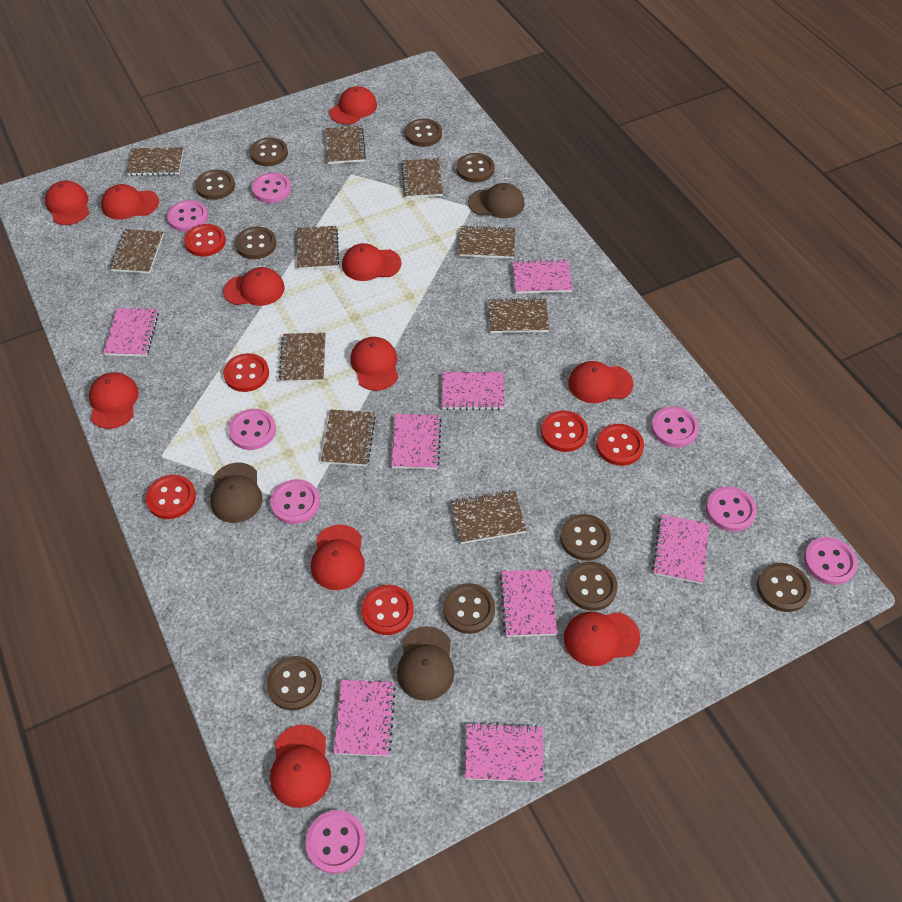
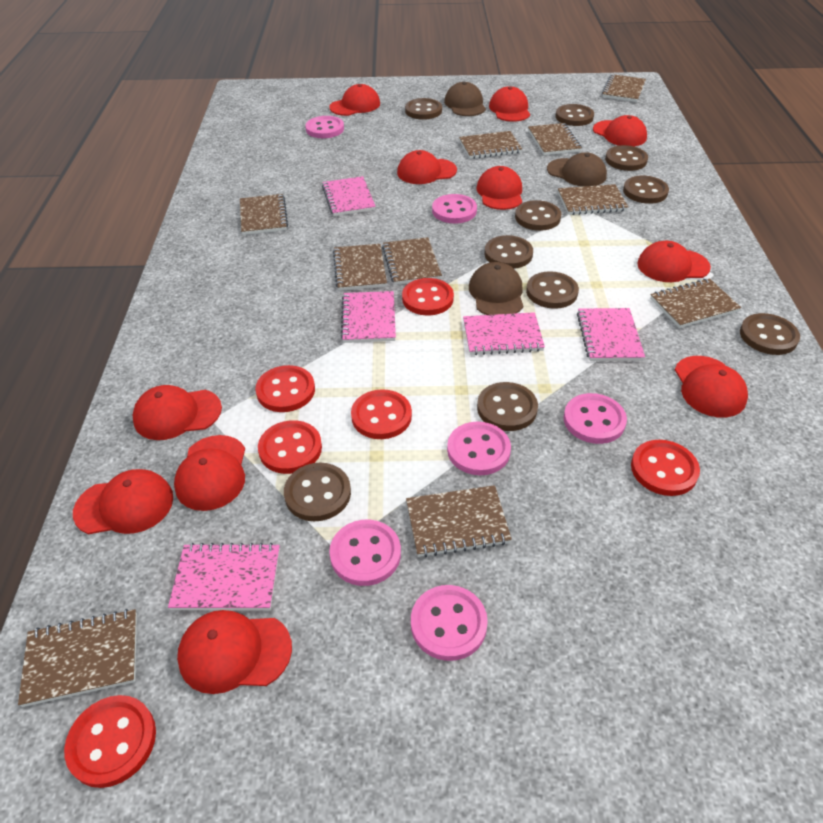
pink button: [167,200,208,232] [228,409,276,450] [252,173,291,203] [270,479,320,524] [306,810,366,874] [651,406,699,448] [706,486,757,532] [804,537,857,585] = 8 -> [305,116,344,138] [329,520,401,586] [411,585,488,661] [432,194,477,224] [447,422,511,475] [563,393,627,444] = 6
pink notebook: [103,308,159,357] [333,680,396,757] [391,414,442,469] [442,372,504,410] [465,722,543,783] [499,569,557,637] [513,259,572,294] [652,514,709,584] = 8 -> [168,543,280,610] [322,176,376,216] [341,291,396,343] [463,312,545,355] [577,308,645,361] = 5

